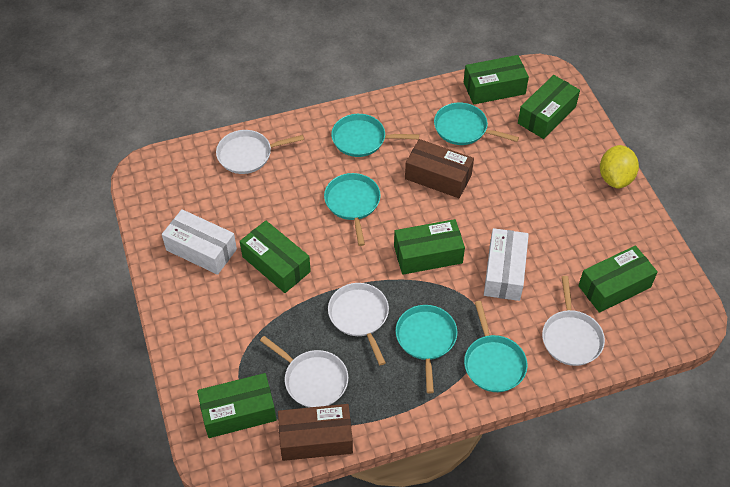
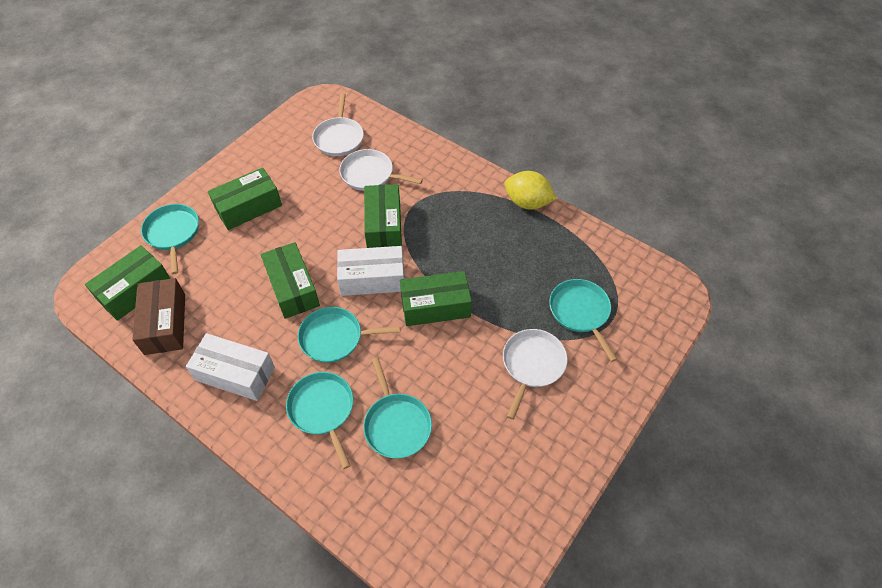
brown box: [278,404,353,461] [405,139,474,198] = 2 -> [132,278,185,355] = 1
green box: [197,373,277,438] [240,221,311,293] [394,219,465,275] [464,55,529,105] [518,75,580,139] [578,245,658,313] = 6 -> [85,245,170,321] [208,167,282,230] [260,242,320,319] [364,184,402,248] [400,271,472,326] = 5
white pan: [216,130,304,174] [260,336,348,407] [328,283,389,365] [542,276,605,366] = 4 -> [312,93,364,156] [339,149,423,191] [503,329,568,420] = 3

